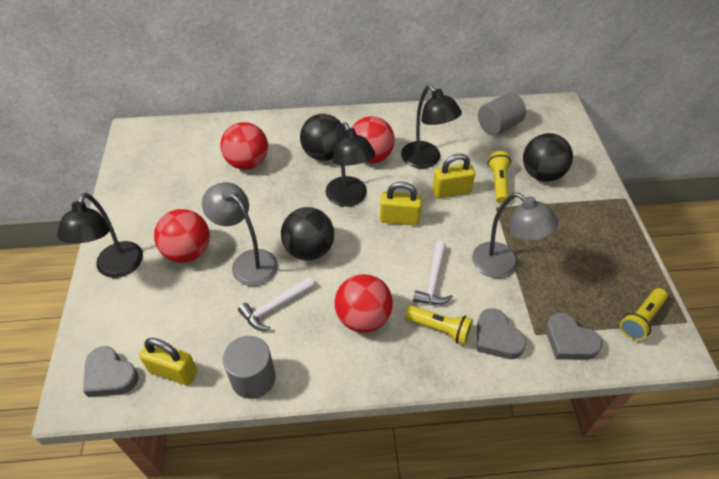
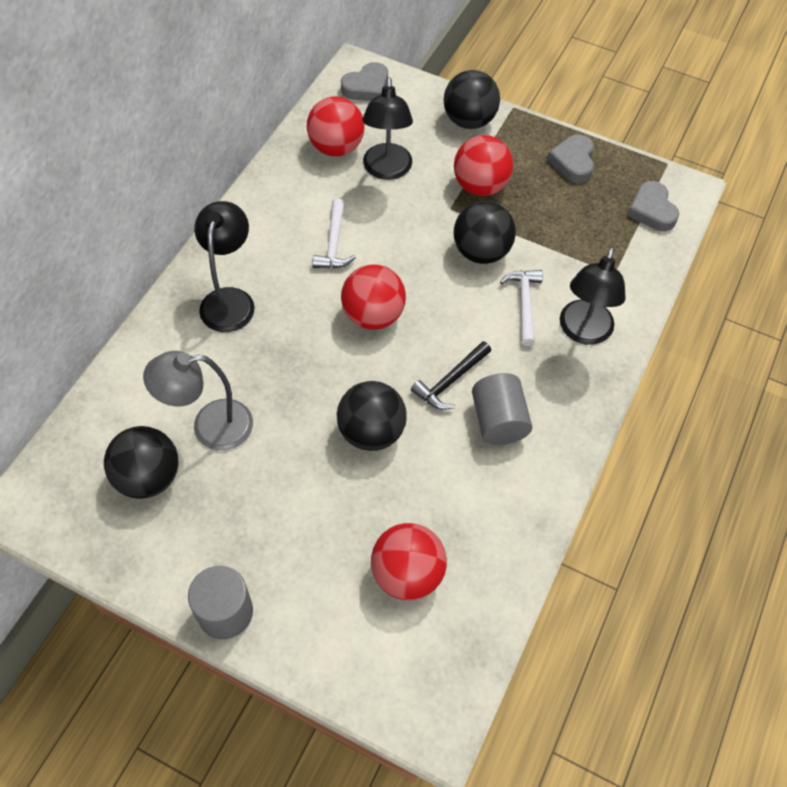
black ball: [281,207,334,260] [300,114,342,161] [523,133,573,182] = 3 -> [104,426,179,499] [337,381,407,451] [444,70,500,129] [454,201,516,264] = 4
black hammer: none = 0 -> [411,341,491,410] = 1
grey lamp: [202,182,278,286] [472,193,559,278] = 2 -> [143,351,253,451] = 1
yellow flashlight: [405,305,473,345] [487,151,511,203] [620,288,668,341] = 3 -> none = 0
yellow padlock: [139,338,197,386] [380,182,422,226] [432,154,475,199] = 3 -> none = 0

